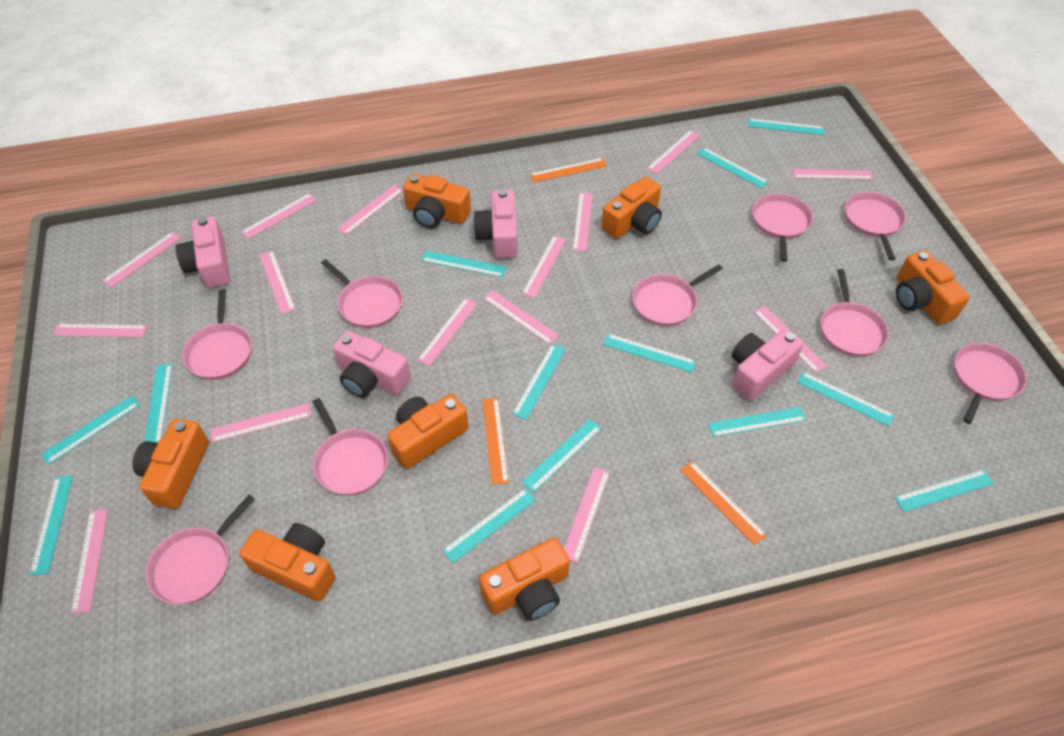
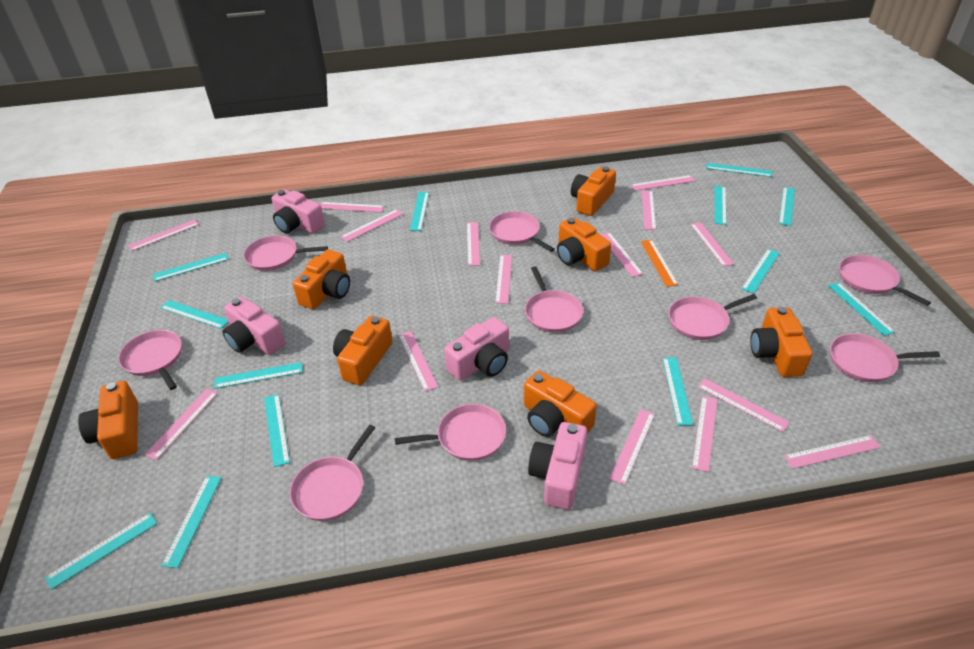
orange ruler: [483,398,509,485] [530,158,607,182] [680,461,767,545] = 3 -> [641,240,678,287] = 1

